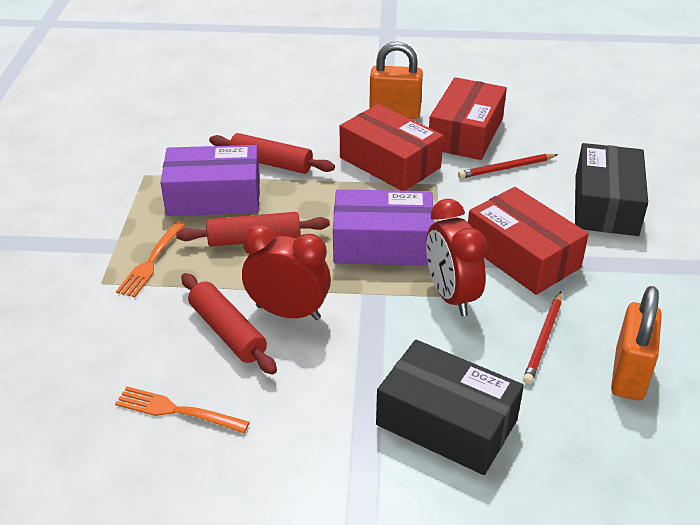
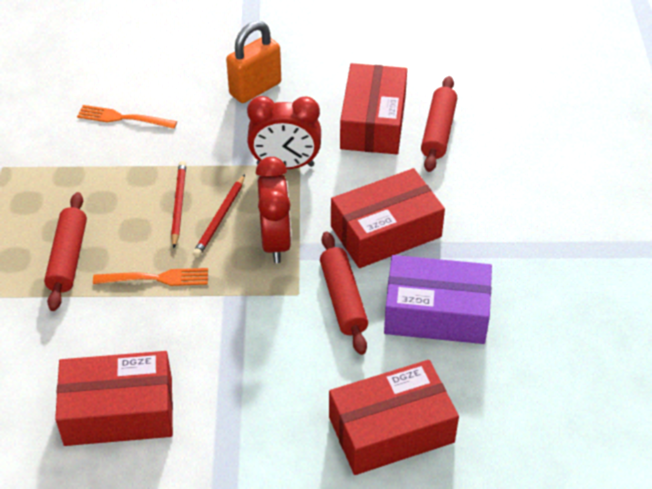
black box: [376,340,524,475] [575,143,648,236] = 2 -> none = 0
orange padlock: [369,42,423,119] [611,286,662,401] = 2 -> [226,21,281,103] = 1
purple box: [160,145,260,216] [333,189,434,265] = 2 -> [384,255,492,344] = 1
red box: [340,104,444,191] [429,77,507,160] [468,187,589,295] = 3 -> [55,351,173,446] [329,360,459,475] [331,168,445,268] [340,63,407,154] = 4

